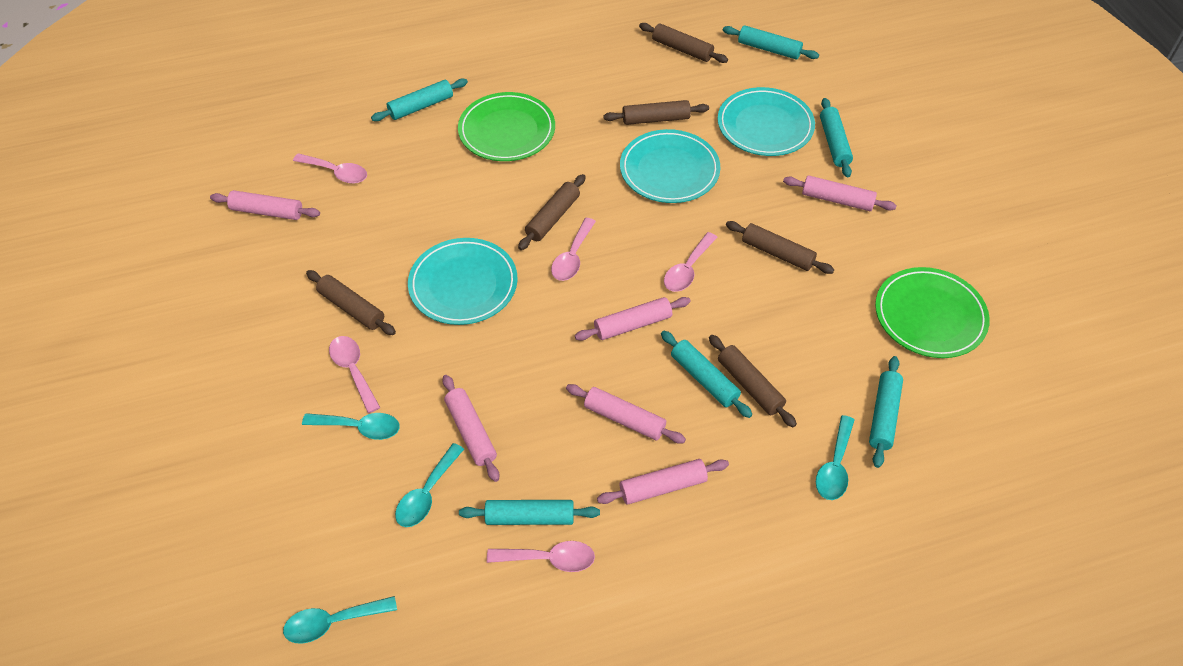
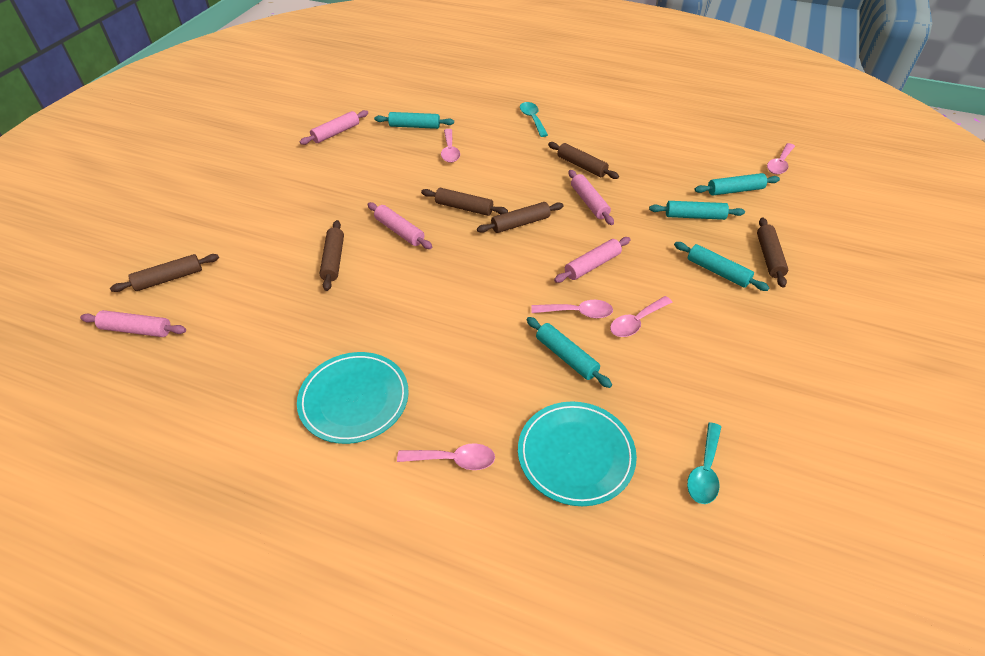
green plate: [458,92,555,161] [875,267,990,358] = 2 -> none = 0
pink rolling pin: [210,190,320,220] [442,375,499,482] [566,384,686,444] [575,297,691,341] [597,459,729,505] [783,175,897,211] = 6 -> [80,310,186,337] [300,110,368,145] [367,202,432,249] [554,237,631,283] [568,170,614,225] = 5
turquoise plate: [408,238,518,325] [620,129,720,203] [718,87,815,156] = 3 -> [297,352,409,444] [518,401,637,506] = 2
turquoise rolling pin: [371,79,468,121] [459,500,600,525] [661,331,753,418] [723,25,819,59] [820,98,853,177] [869,356,903,468] = 6 -> [374,112,454,129] [526,317,612,388] [649,201,745,220] [674,242,770,291] [694,173,780,196] = 5
turquoise spoon: [283,596,397,644] [302,413,400,440] [395,443,464,527] [816,415,854,500] = 4 -> [520,102,548,137] [687,422,721,504] = 2

